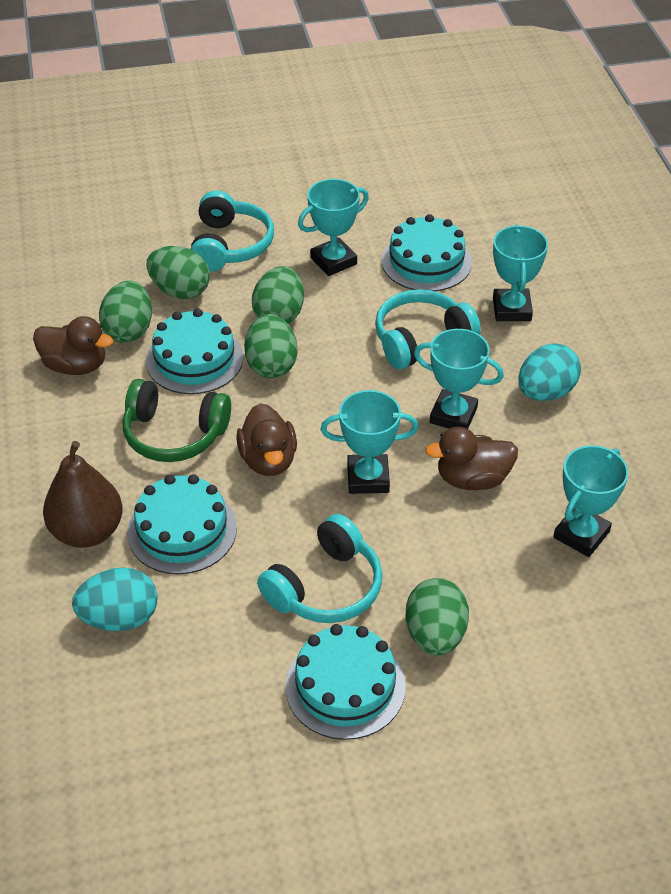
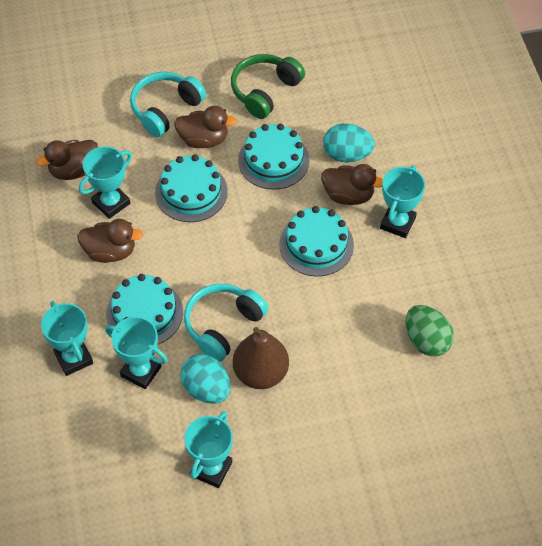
brown duck: [33,316,113,375] [236,403,297,476] [425,427,518,490] = 3 -> [37,140,98,180] [77,219,143,263] [174,106,237,148] [321,164,383,205] = 4
green egg: [99,281,152,343] [147,246,210,299] [244,314,298,378] [252,266,304,324] [406,578,469,656] = 5 -> [406,305,454,357] = 1
turquoise headphones: [190,191,274,272] [257,514,382,623] [375,289,481,369] = 3 -> [130,72,206,137] [184,284,268,362] = 2

